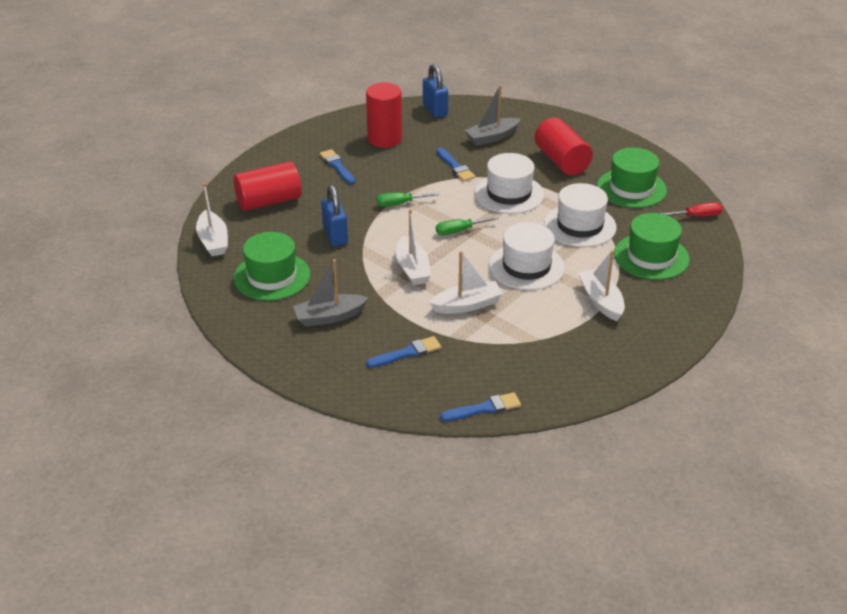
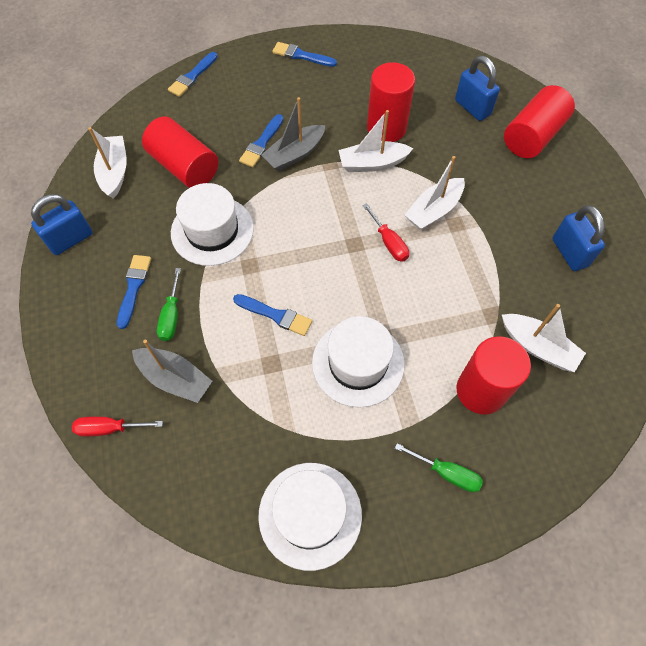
blue brush: [320,149,355,184] [366,336,441,368] [436,148,475,182] [440,392,521,421] = 4 -> [117,255,151,329] [168,52,218,97] [233,294,312,336] [239,114,283,167] [272,42,337,67] = 5
blue padlock: [321,185,348,246] [423,64,448,118] = 2 -> [31,194,93,255] [455,56,500,121] [553,205,605,271] = 3
green hat: [234,232,310,301] [597,148,667,208] [614,213,690,280] = 3 -> none = 0
red cylinder: [233,161,302,211] [366,82,402,148] [534,118,593,175] = 3 -> [142,116,218,188] [367,62,415,142] [456,336,531,415] [504,85,575,158] = 4
red screwdriver: [660,202,722,217] = 1 -> [72,417,163,437] [363,203,409,262] = 2

